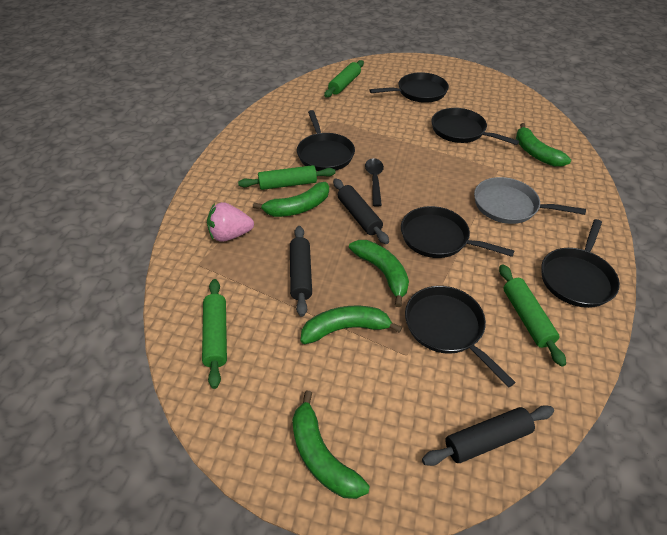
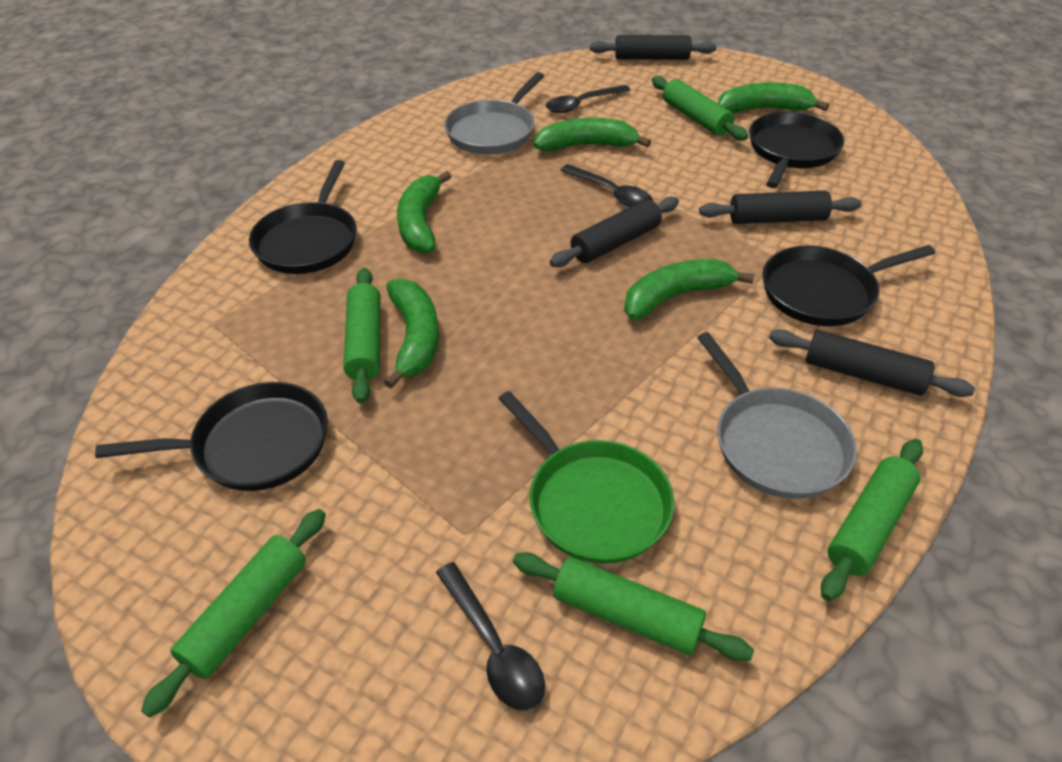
black pan: [297,110,355,171] [370,72,449,103] [401,206,514,258] [405,286,516,388] [431,108,519,145] [541,219,620,308] = 6 -> [95,382,328,491] [249,160,357,274] [749,112,844,188] [762,245,935,326] = 4
black rolling pin: [290,226,312,317] [333,179,389,244] [422,405,554,466] = 3 -> [550,197,679,267] [590,35,717,60] [699,190,862,224] [769,329,975,397] = 4
black spoon: [365,158,384,207] = 1 -> [436,562,545,711] [546,85,631,113] [561,164,653,207] = 3
green pan: none = 0 -> [499,391,674,564] = 1
green rolling pin: [202,279,227,389] [238,165,336,190] [324,60,364,97] [499,264,566,367] = 4 -> [141,509,326,717] [343,268,381,404] [513,552,754,661] [652,76,748,141] [821,439,923,601] = 5
grey pan: [474,177,586,224] = 1 -> [444,72,544,154] [697,332,857,499] = 2
pink strawberry: [207,202,254,242] = 1 -> none = 0

